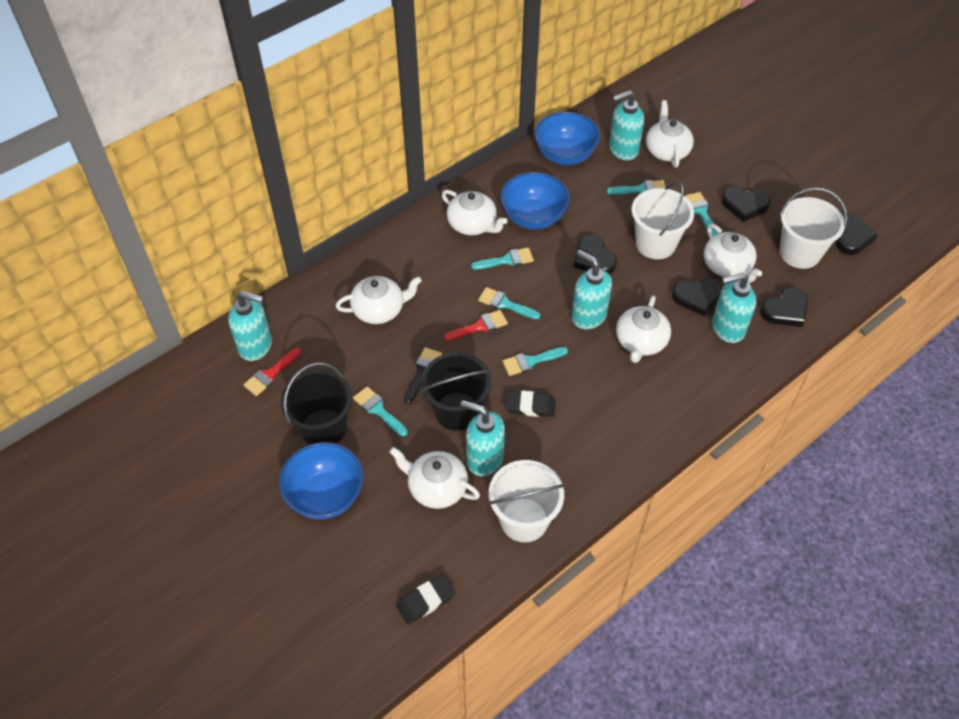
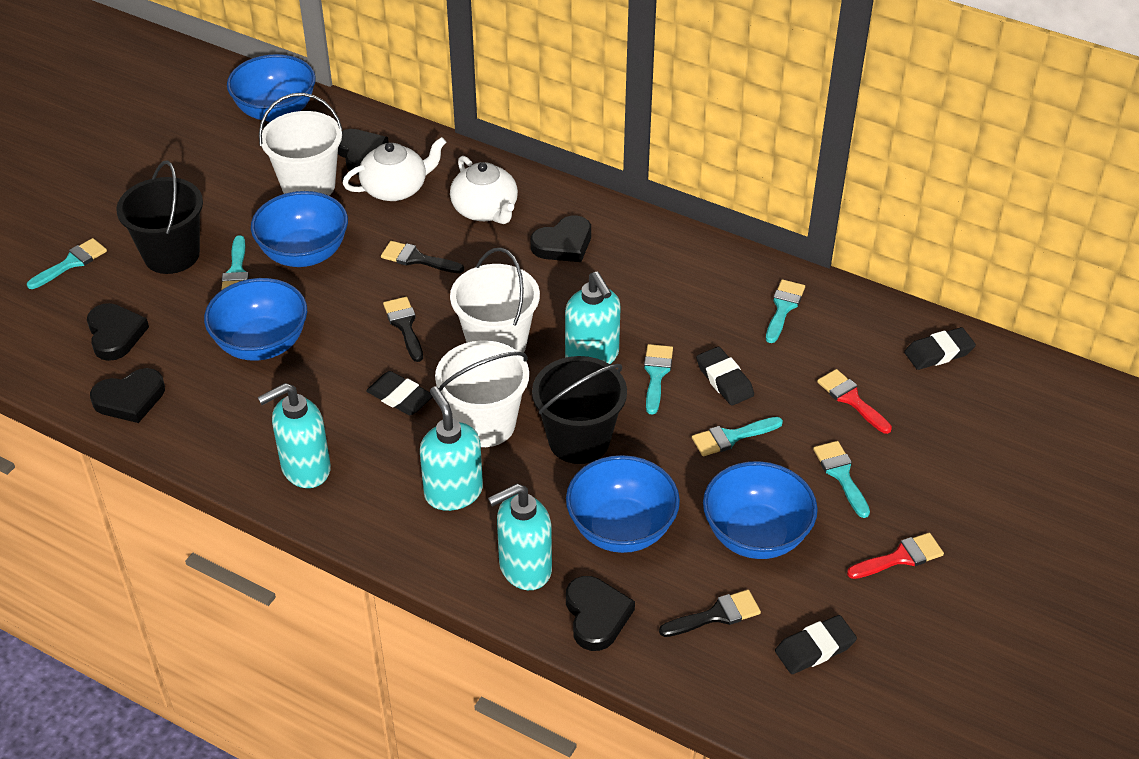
black brush: [404,347,442,404] = 1 -> [381,241,464,273] [383,297,423,362] [659,590,761,637] = 3
black eraser: [396,574,456,624] [505,390,556,417] = 2 -> [366,371,433,415] [696,347,754,406] [775,615,857,674] [904,327,976,370] = 4
blue bowl: [279,442,364,519] [500,172,570,229] [534,112,600,165] = 3 -> [204,278,307,361] [227,54,316,122] [251,191,348,267] [566,455,680,553] [703,461,818,559] = 5
turquoise soap dispenser: [228,291,272,361] [460,400,505,476] [572,250,612,330] [609,90,644,161] [712,273,756,343] = 5 -> [258,383,331,488] [420,387,483,511] [488,484,552,590] [565,272,621,364] = 4
white teapot: [336,276,422,324] [389,447,480,509] [442,190,508,236] [616,296,671,363] [646,100,694,167] [704,224,762,283] = 6 -> [342,137,446,201] [450,156,518,224] = 2

